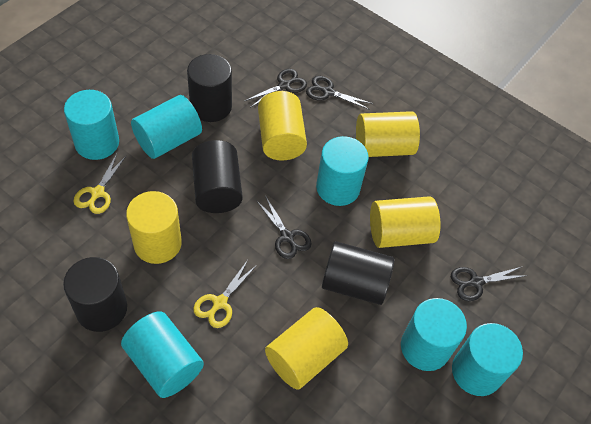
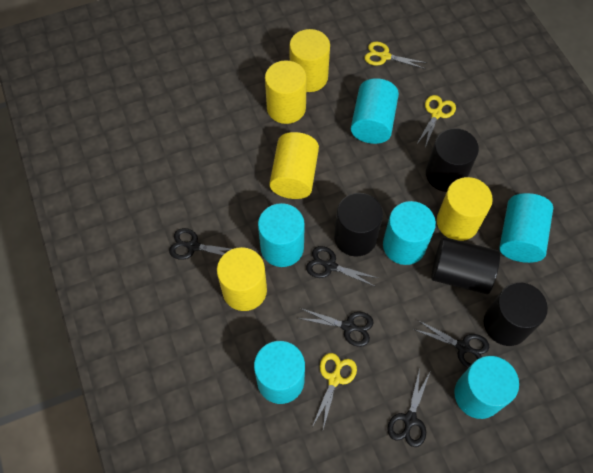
black scissors: [245,69,307,108] [256,197,312,259] [306,76,373,110] [451,266,527,301] = 4 -> [169,228,231,260] [298,308,374,347] [306,246,378,287] [387,368,430,447] [413,320,489,368] = 5
yellow scissors: [73,154,127,214] [193,260,257,328] = 2 -> [312,353,357,429] [364,41,427,69] [416,95,456,148] = 3

